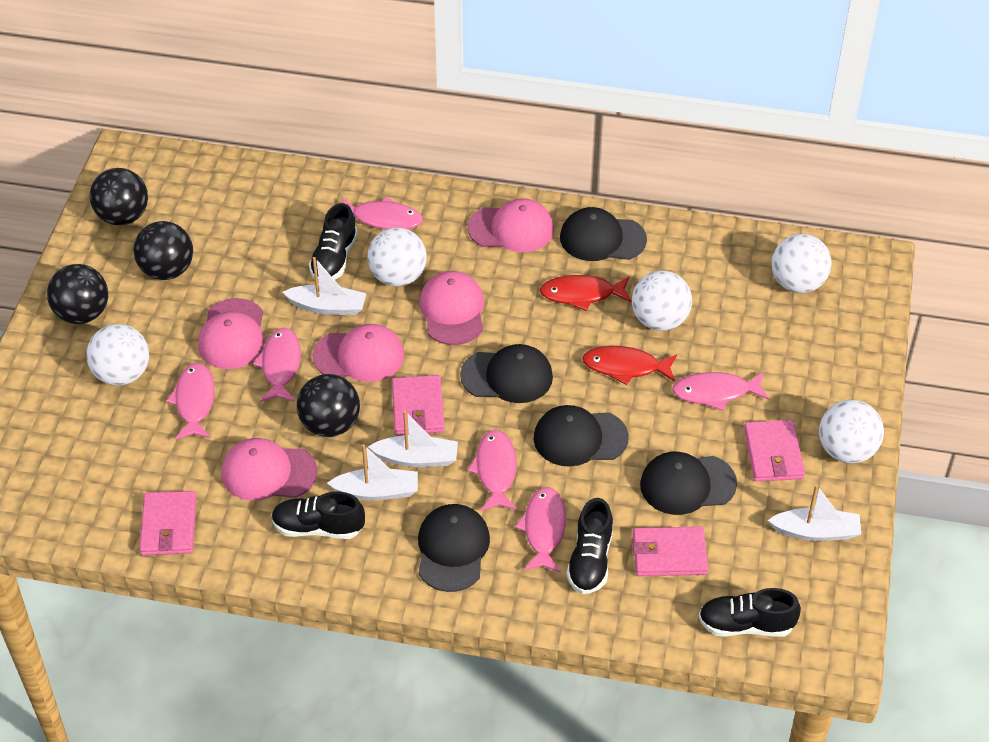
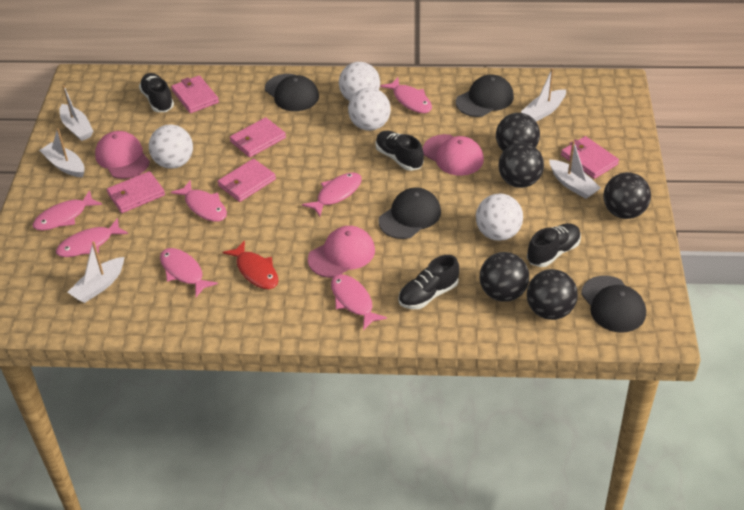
black ball: [47,264,108,324] [90,168,148,225] [133,221,193,280] [297,374,360,437] = 4 -> [479,252,529,302] [496,113,540,151] [498,143,544,188] [527,269,578,320] [603,172,651,219] = 5
black cap: [418,504,490,592] [460,344,553,403] [534,405,629,467] [560,207,647,261] [640,452,737,515] = 5 -> [265,74,319,111] [378,188,441,239] [456,74,514,117] [581,276,646,332] = 4
pink cap: [198,298,264,369] [221,438,317,501] [312,324,404,382] [419,271,484,345] [467,198,554,252] = 5 -> [95,131,150,179] [308,226,375,278] [423,134,484,176] = 3
pink fish: [166,363,215,440] [253,328,301,402] [342,197,423,229] [468,430,517,511] [515,487,566,573] [672,372,769,411] = 6 -> [32,190,102,230] [56,218,128,257] [160,248,218,297] [171,181,227,222] [302,173,362,217] [331,274,387,330] [380,77,432,113] = 7
pink wallet: [140,491,196,556] [392,375,445,435] [633,526,708,576] [744,420,805,482] = 4 -> [107,171,165,213] [171,75,219,113] [217,159,276,202] [230,117,286,158] [561,136,619,179] = 5
red fish: [540,275,632,311] [582,346,677,385] = 2 -> [222,240,278,289] = 1
white ball: [86,324,149,386] [368,227,427,287] [632,271,692,331] [772,234,832,293] [819,400,884,463] = 5 -> [149,124,193,169] [339,62,380,101] [348,88,391,131] [476,193,523,241] = 4
white boat: [283,257,366,315] [327,444,418,501] [368,410,458,467] [768,484,861,541] = 4 -> [39,128,85,177] [59,85,93,141] [68,241,124,303] [521,68,566,121] [549,141,601,199] = 5

